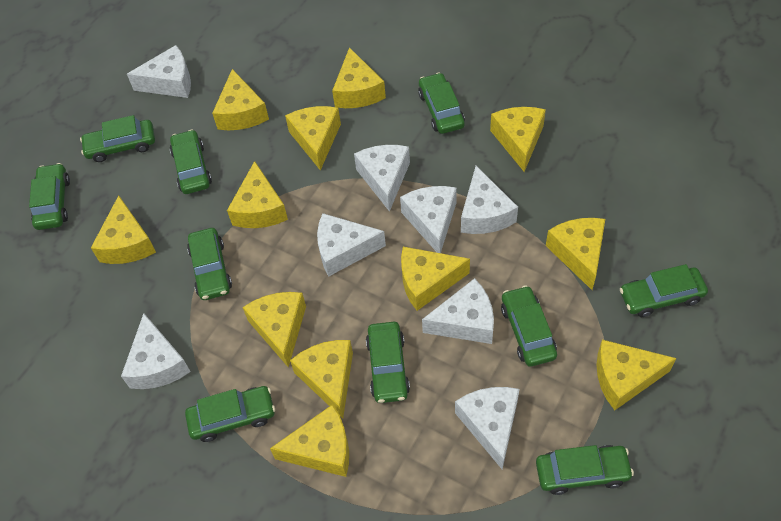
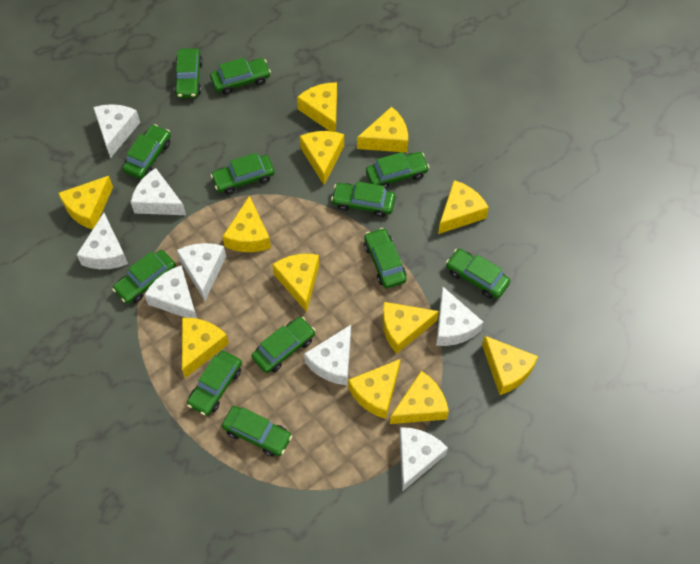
green car: [29,163,70,230] [80,115,155,162] [170,129,212,194] [185,386,275,442] [187,228,232,300] [366,322,410,403] [418,73,465,134] [501,285,557,367] [536,445,634,495] [620,264,708,317] = 10 -> [112,250,176,304] [123,124,171,179] [174,48,203,98] [187,350,242,416] [210,58,271,95] [211,153,274,194] [222,406,292,457] [252,317,315,373] [331,181,395,217] [364,228,407,288] [366,152,429,189] [446,248,510,299] = 12

